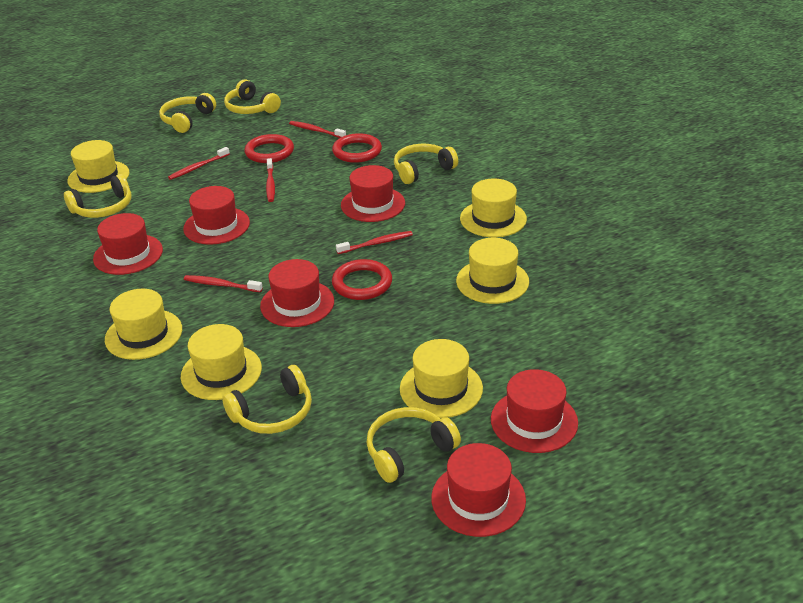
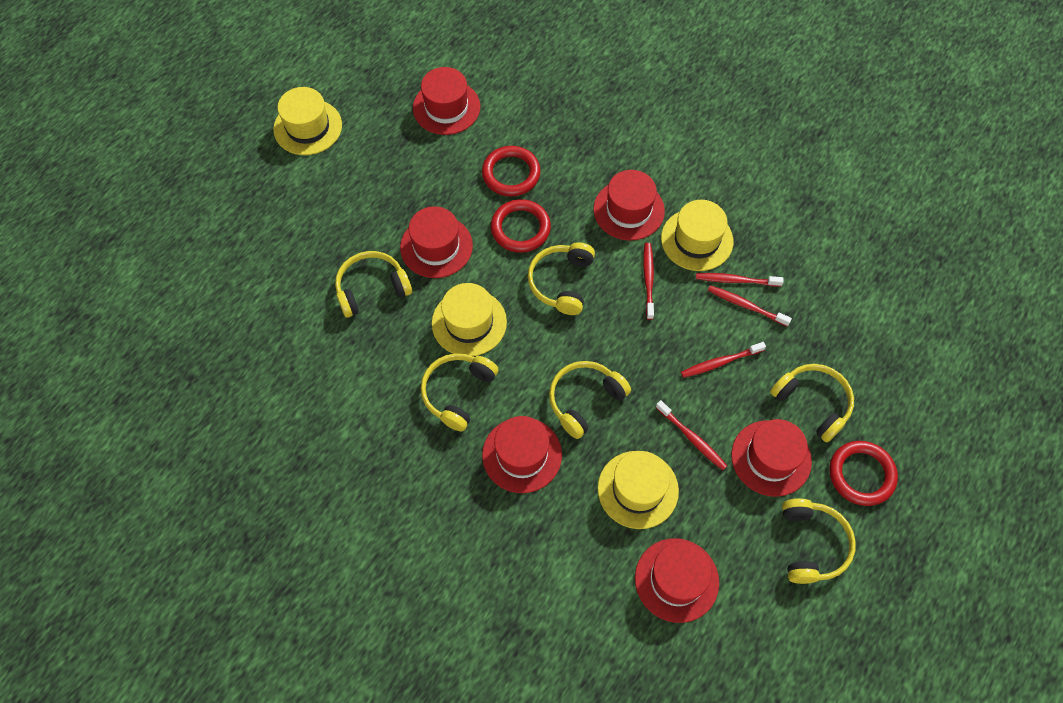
yellow hat: [67,140,130,193] [105,289,182,360] [181,324,262,400] [400,339,483,418] [456,238,529,304] [460,179,527,237] = 6 -> [273,87,342,155] [432,283,507,356] [598,451,679,529] [661,200,733,271] = 4

